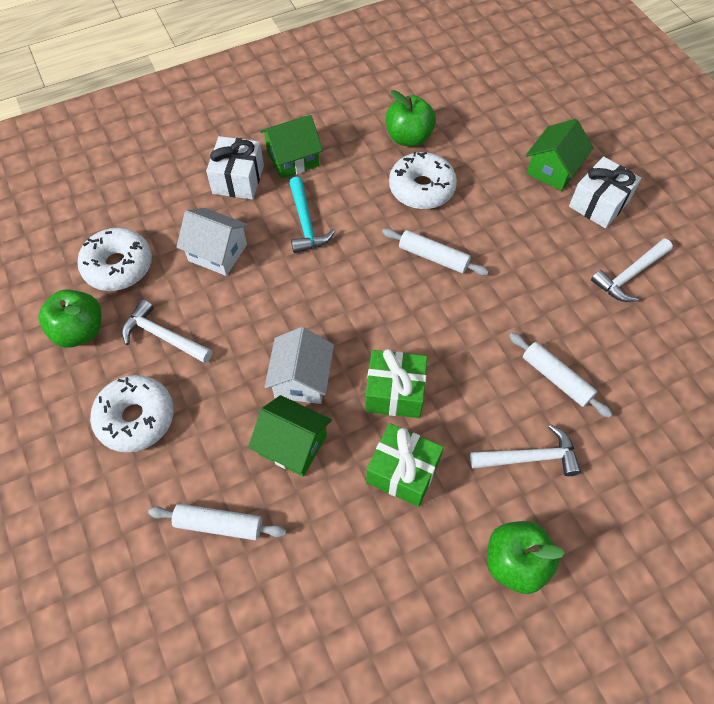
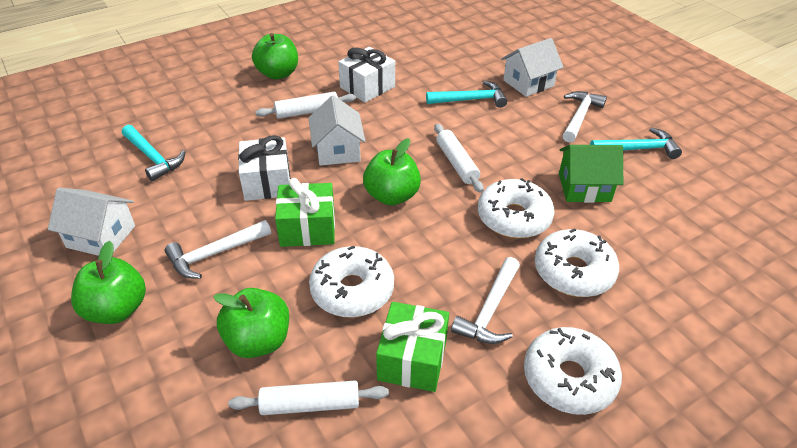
green apple: [38,290,101,348] [386,90,436,147] [487,521,565,594] = 3 -> [71,241,146,324] [213,288,289,358] [252,33,298,79] [363,138,421,206] = 4
green house: [248,395,332,477] [260,115,323,179] [526,119,593,191] = 3 -> [559,145,623,203] = 1
turquoise hammer: [289,177,335,253] = 1 -> [122,125,185,181] [426,81,507,108] [590,128,682,159] = 3
white donut: [77,227,152,291] [90,375,174,453] [389,152,457,209] = 3 -> [309,246,394,317] [478,178,554,238] [524,327,622,415] [535,228,619,297] = 4
white house: [177,208,249,276] [264,327,334,404] = 2 -> [48,188,135,256] [309,95,366,166] [501,38,564,97] = 3

